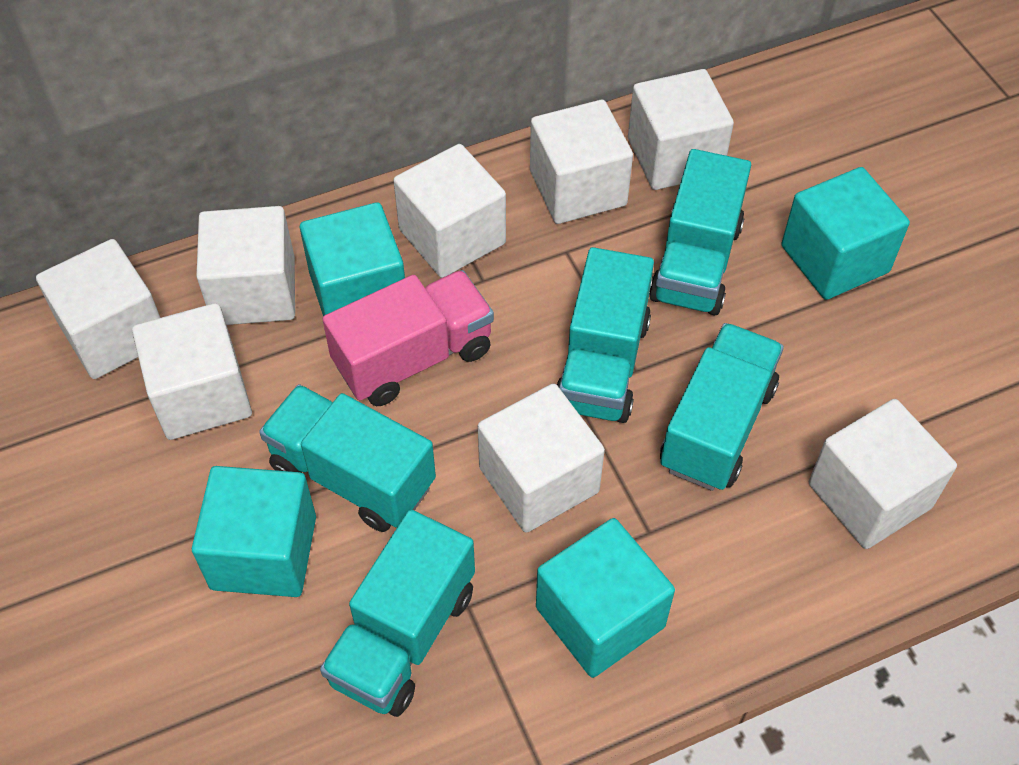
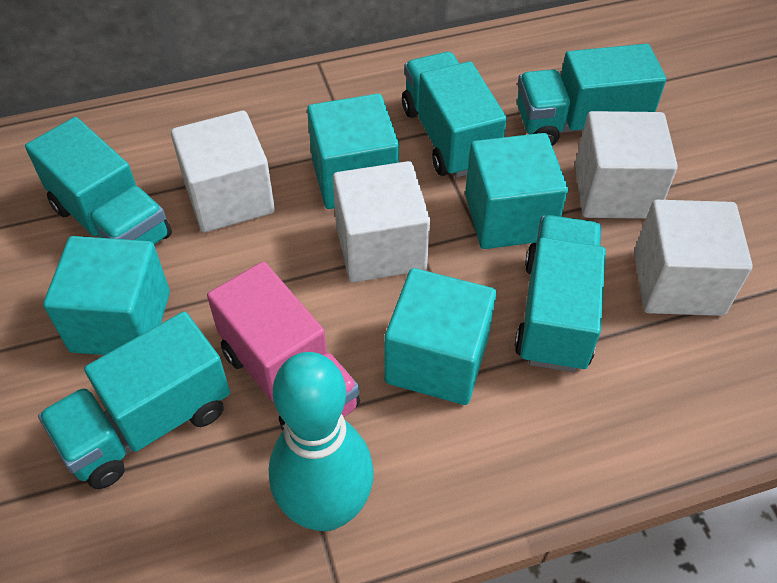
turquoise bowling pin: none = 0 -> [268,352,374,531] = 1
white cube: [36,239,160,379] [132,303,252,440] [196,206,295,325] [393,144,506,278] [478,384,605,533] [530,100,633,224] [628,69,734,190] [809,399,957,549] = 8 -> [171,111,275,232] [333,161,430,282] [575,111,678,219] [634,200,753,316] = 4

